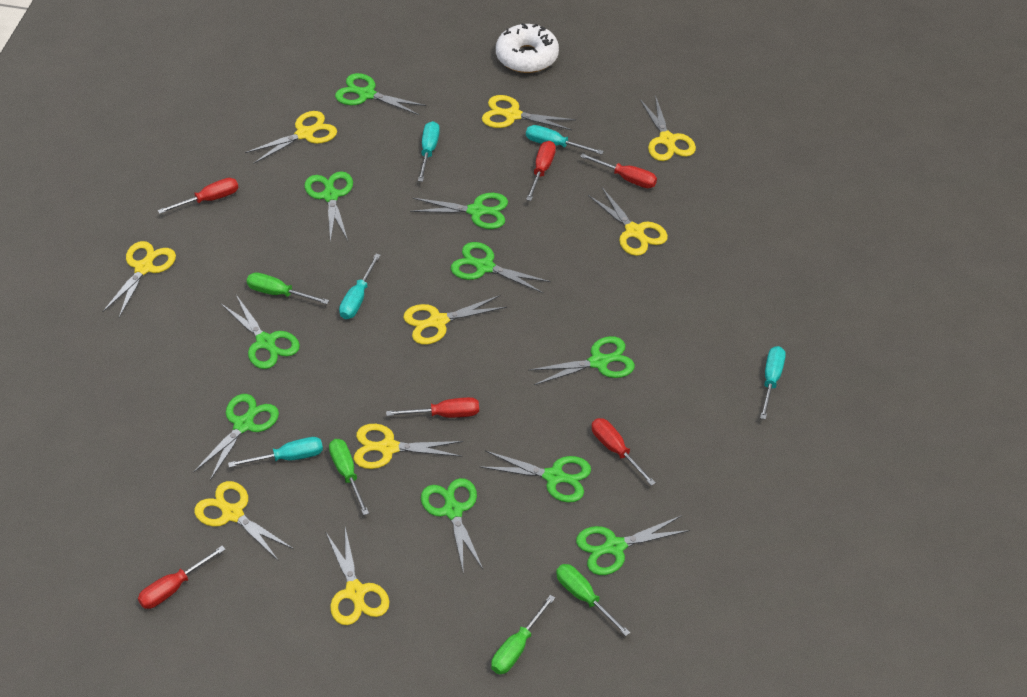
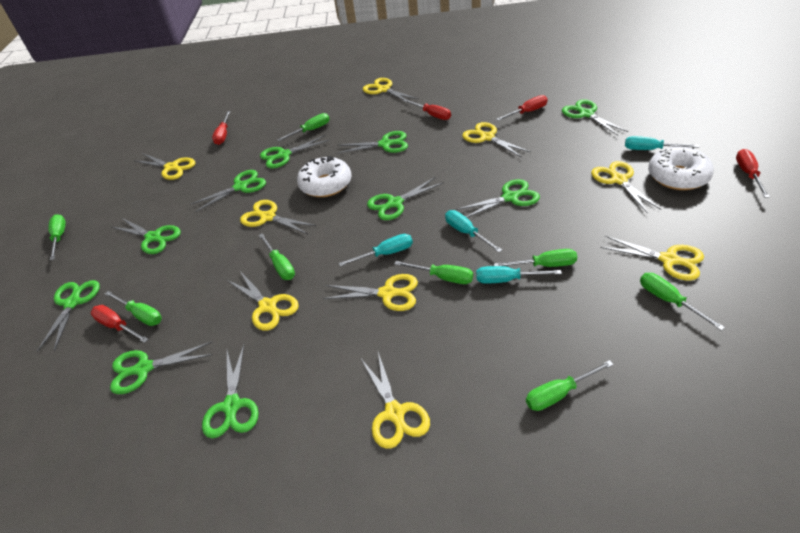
green screwdriver: [246,272,329,304] [329,439,369,515] [491,595,555,674] [556,564,630,636] = 4 -> [48,214,66,260] [105,291,162,326] [259,233,295,280] [277,113,330,141] [394,261,473,284] [494,249,577,267] [526,360,614,411] [640,273,725,331] = 8
red screwdriver: [138,546,226,609] [158,178,238,214] [386,397,479,418] [526,141,556,201] [580,153,657,188] [592,418,656,486] = 6 -> [91,305,149,343] [212,111,231,145] [403,99,451,120] [496,95,548,121] [736,149,770,198] = 5
turquoise screwdriver: [228,437,323,468] [339,254,381,319] [418,121,440,182] [526,125,604,155] [760,346,786,420] = 5 -> [338,234,413,266] [445,210,502,252] [476,266,562,283] [625,136,699,150] = 4
white donut: [496,23,559,73] = 1 -> [297,156,351,197] [648,147,714,190] = 2

